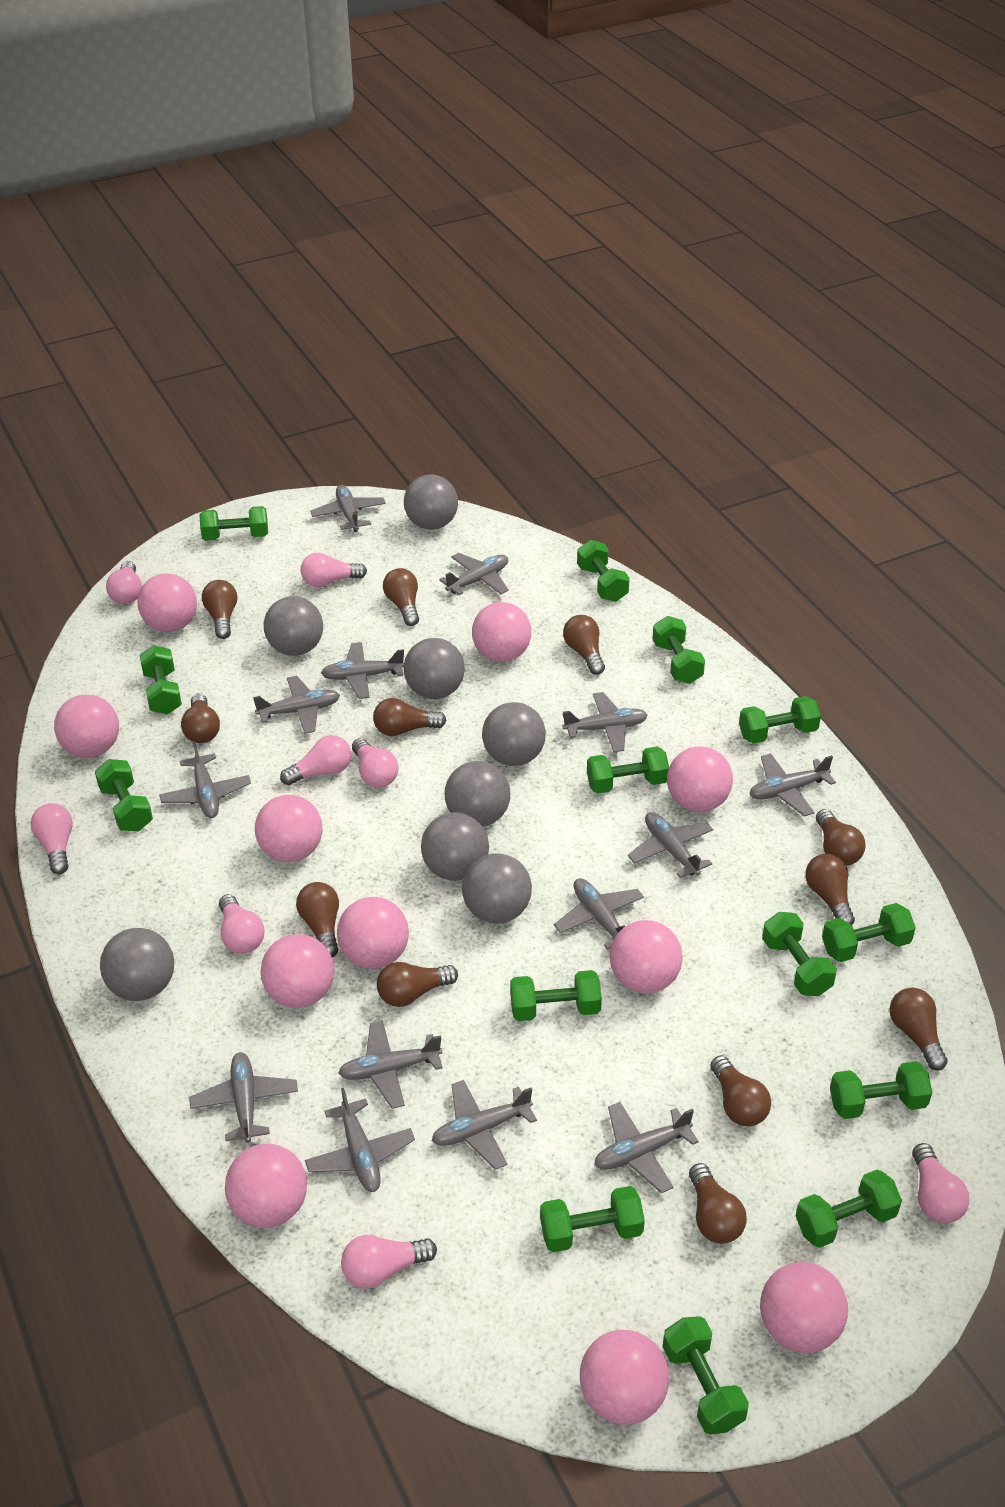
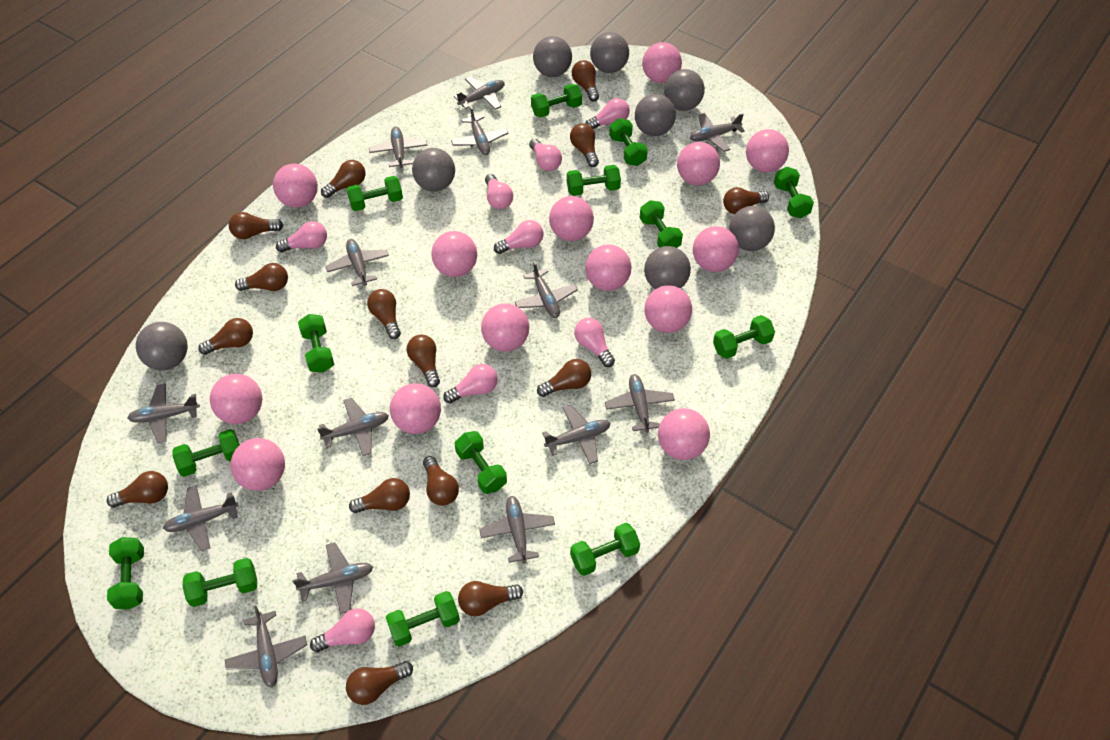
brown light bulb: [181,693,220,743] [202,580,237,639] [296,882,339,957] [373,698,447,736] [377,962,458,1007] [383,568,419,626] [563,615,605,675] [689,1163,747,1244] [710,1055,771,1127] [805,853,855,925] [816,809,866,866] [890,988,948,1071] = 12 -> [107,471,168,508] [198,318,253,355] [229,212,283,239] [235,263,288,291] [321,160,365,198] [346,661,413,705] [349,478,410,513] [367,289,401,339] [407,335,440,387] [423,456,459,506] [458,581,523,616] [537,359,591,397] [570,123,599,167] [572,60,599,101] [723,187,769,214] = 15
pink ball: [54,695,119,758] [138,573,197,632] [225,1144,307,1228] [255,795,323,862] [260,934,334,1008] [337,897,409,969] [472,602,531,662] [580,1330,669,1425] [610,920,683,993] [667,746,733,812] [760,1262,848,1353] = 11 -> [210,374,262,424] [230,438,285,491] [273,164,318,208] [390,383,441,434] [431,231,477,277] [481,303,529,352] [549,196,594,241] [585,245,632,291] [642,42,682,83] [644,285,692,333] [658,408,710,460] [677,142,720,186] [693,226,739,272] [746,129,789,172] = 14

